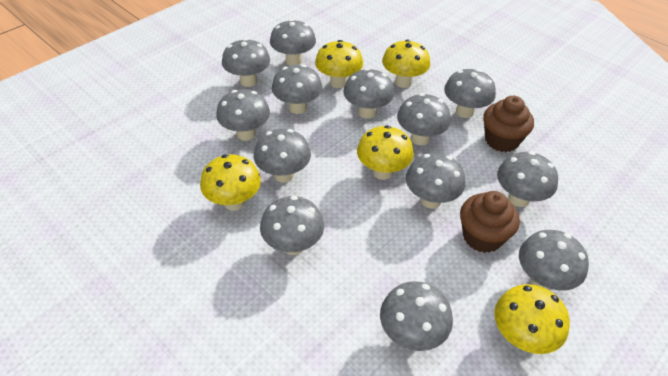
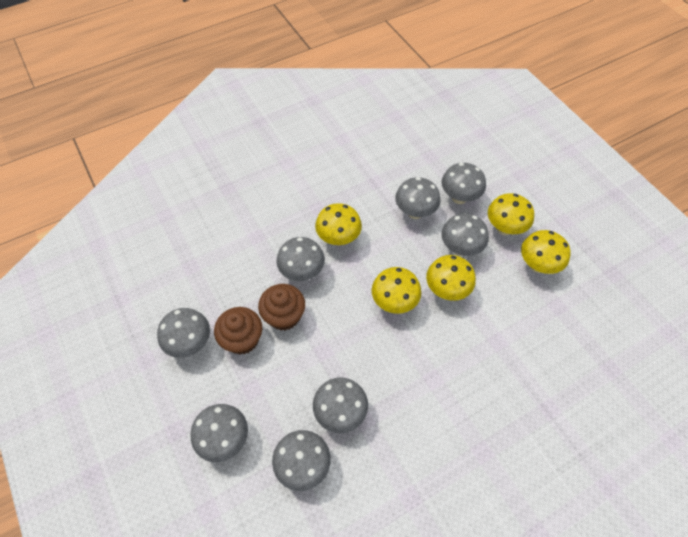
grey mushroom: [216,89,270,141] [222,38,270,87] [254,129,311,183] [260,196,324,255] [270,19,316,65] [272,64,323,114] [343,68,395,119] [380,281,453,351] [397,93,451,145] [406,153,465,208] [444,69,496,118] [497,151,558,207] [519,230,589,290] = 13 -> [157,308,210,358] [191,404,248,462] [272,430,331,491] [276,237,325,281] [313,377,368,433] [395,177,440,219] [441,163,486,204] [441,213,489,256] = 8

